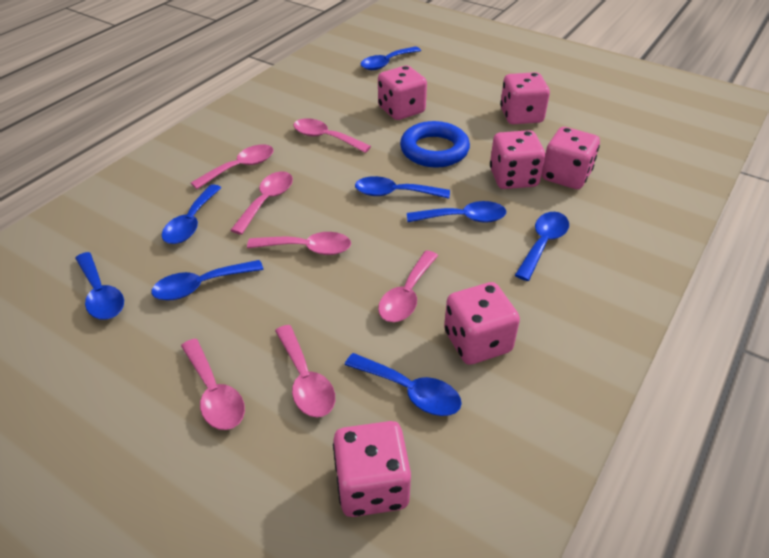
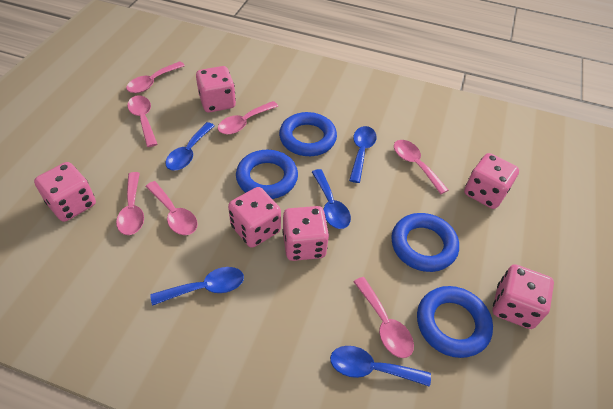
blue ring: [400,121,470,168] = 1 -> [236,150,298,199] [279,112,337,156] [391,213,459,272] [417,286,493,358] = 4
blue spoon: [75,252,124,320] [151,260,264,301] [162,184,222,244] [345,353,462,416] [355,176,450,199] [361,46,421,70] [407,201,506,223] [515,212,569,281] = 8 -> [150,267,244,306] [165,122,215,171] [312,169,351,229] [330,346,431,387] [349,126,377,183] = 5

